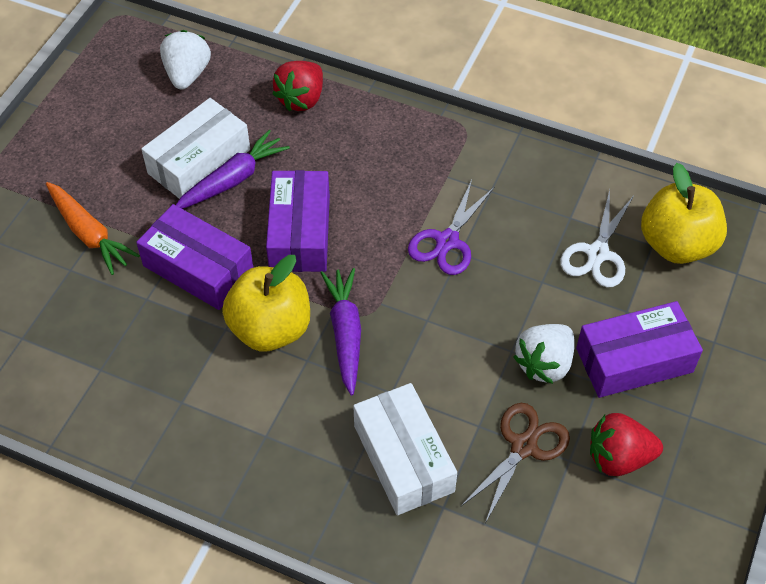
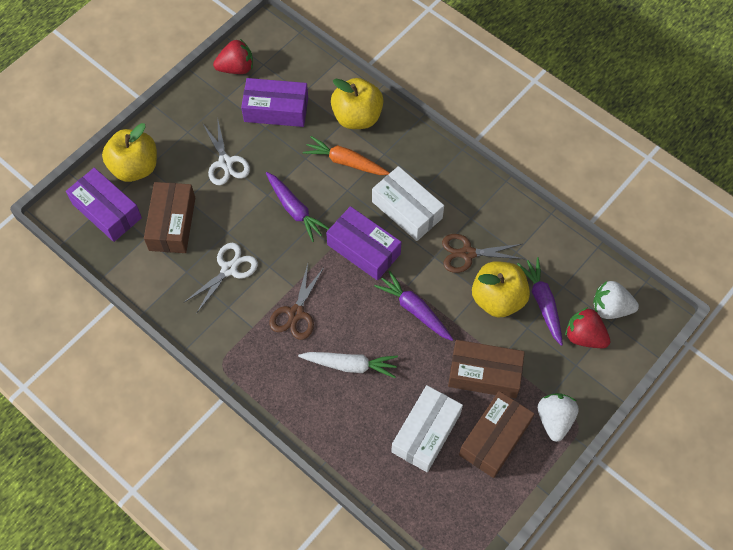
brown box: none = 0 -> [144,182,195,253] [448,340,525,398] [459,391,534,478] = 3
brown scissors: [461,403,570,523] = 1 -> [269,264,324,340] [442,234,524,273] = 2
purple carrot: [176,130,290,209] [320,268,361,396] = 2 -> [266,172,330,242] [374,271,454,341] [517,257,563,346] = 3
purple scissors: [408,180,494,275] = 1 -> none = 0
white carrot: none = 0 -> [298,352,398,378] = 1
white scissors: [560,190,634,287] = 1 -> [183,243,258,314] [202,117,250,185] = 2
yellow apple: [222,255,310,351] [641,163,727,264] = 2 -> [102,123,157,182] [331,78,384,129] [472,261,530,317] = 3

